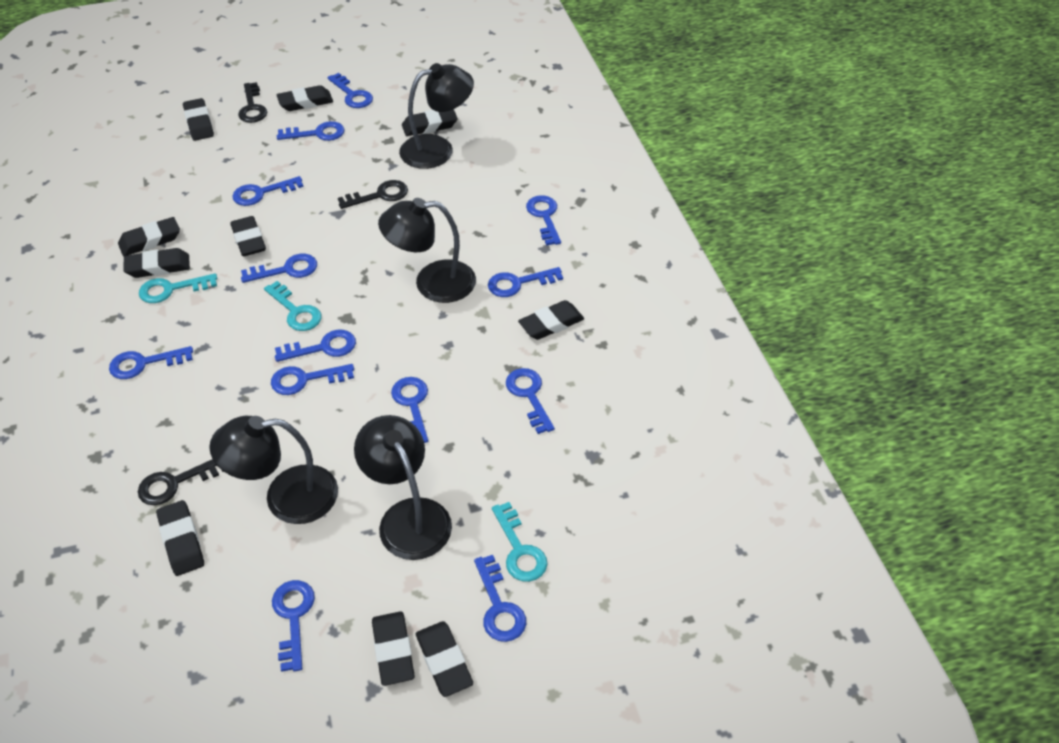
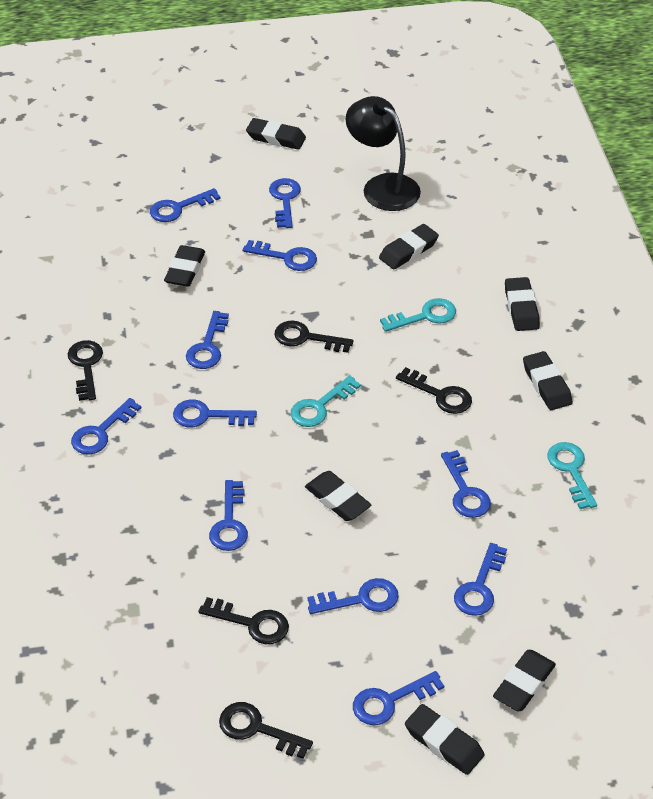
black eraser: [118,217,180,256] [124,248,190,278] [156,500,204,576] [183,98,214,141] [230,216,266,256] [276,85,333,111] [372,611,415,686] [402,109,458,136] [416,621,473,697] [518,300,584,340] = 10 -> [164,245,205,287] [246,118,306,150] [305,471,371,521] [379,224,439,269] [405,704,485,775] [493,650,556,711] [505,277,540,331] [523,351,572,410] = 8
black key: [138,459,224,505] [238,82,267,123] [338,180,408,209] = 3 -> [68,340,103,401] [198,597,289,644] [219,702,313,759] [274,320,353,353] [396,367,472,414] = 5
black lamp: [209,416,338,524] [354,415,452,560] [378,198,476,303] [399,63,474,169] = 4 -> [346,96,421,211] = 1
blue key: [109,346,193,379] [232,176,303,206] [241,254,317,283] [271,364,354,395] [272,580,315,672] [275,330,356,362] [277,121,345,141] [327,73,373,108] [391,377,428,443] [474,555,526,642] [488,267,563,297] [506,368,555,434] [526,195,561,246] = 13 -> [71,398,141,455] [150,188,220,222] [173,399,257,427] [186,311,229,369] [209,480,248,551] [243,240,317,271] [269,178,301,228] [307,578,399,614] [353,671,444,725] [441,450,491,518] [454,543,507,616] = 11

